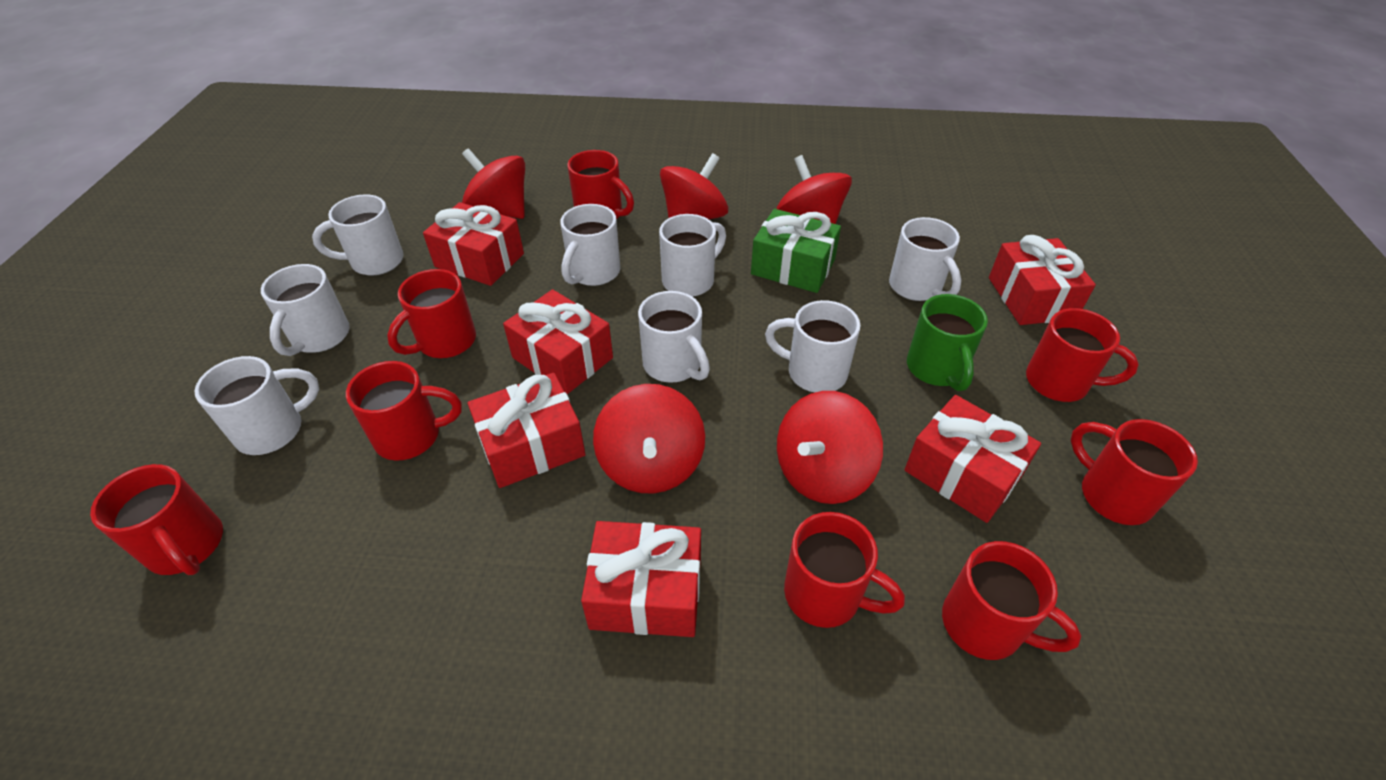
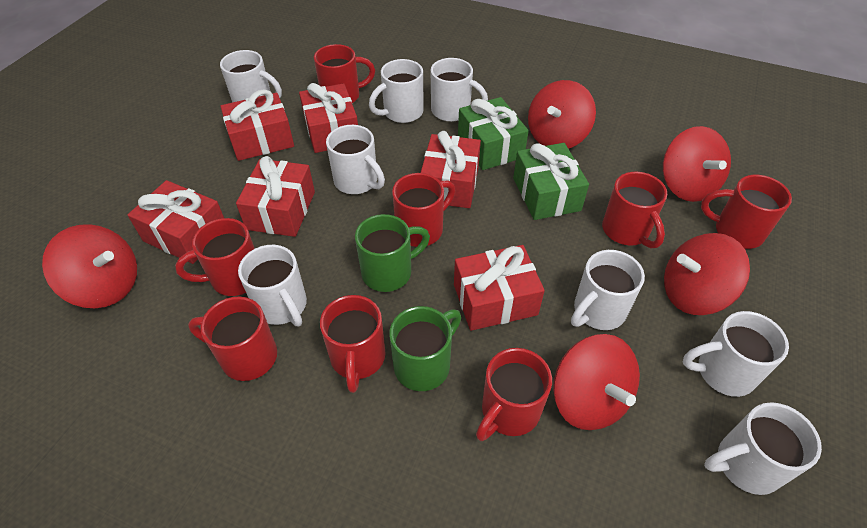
green gift: [751,209,841,293] = 1 -> [458,97,529,170] [513,143,589,220] = 2
green mug: [907,294,988,391] = 1 -> [355,214,430,292] [389,306,461,391] = 2

